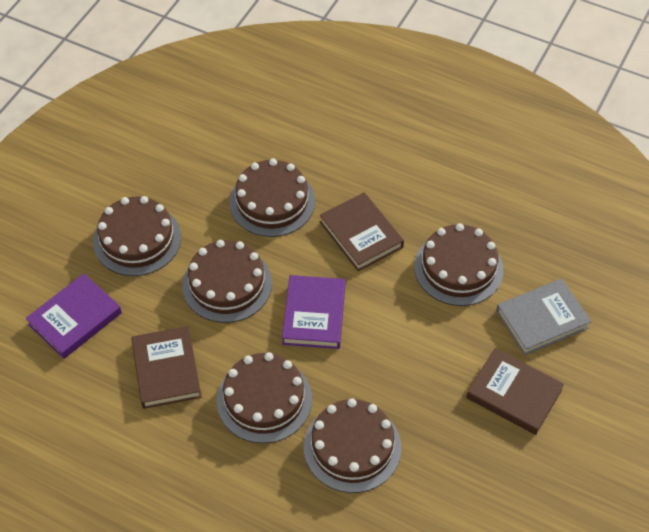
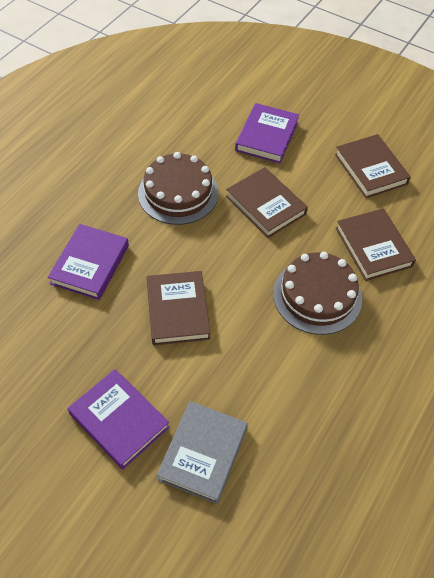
brown book: [131,326,202,409] [320,192,404,271] [466,348,564,435] = 3 -> [147,271,210,345] [226,167,308,238] [335,134,411,198] [336,208,416,281] = 4
brown cake: [93,196,181,276] [182,240,272,323] [217,352,312,443] [229,158,315,237] [304,398,401,493] [414,223,503,306] = 6 -> [138,152,219,225] [273,252,362,335] = 2
purple book: [26,274,122,359] [282,275,346,349] = 2 -> [48,224,129,300] [68,369,170,469] [235,103,299,163] = 3

